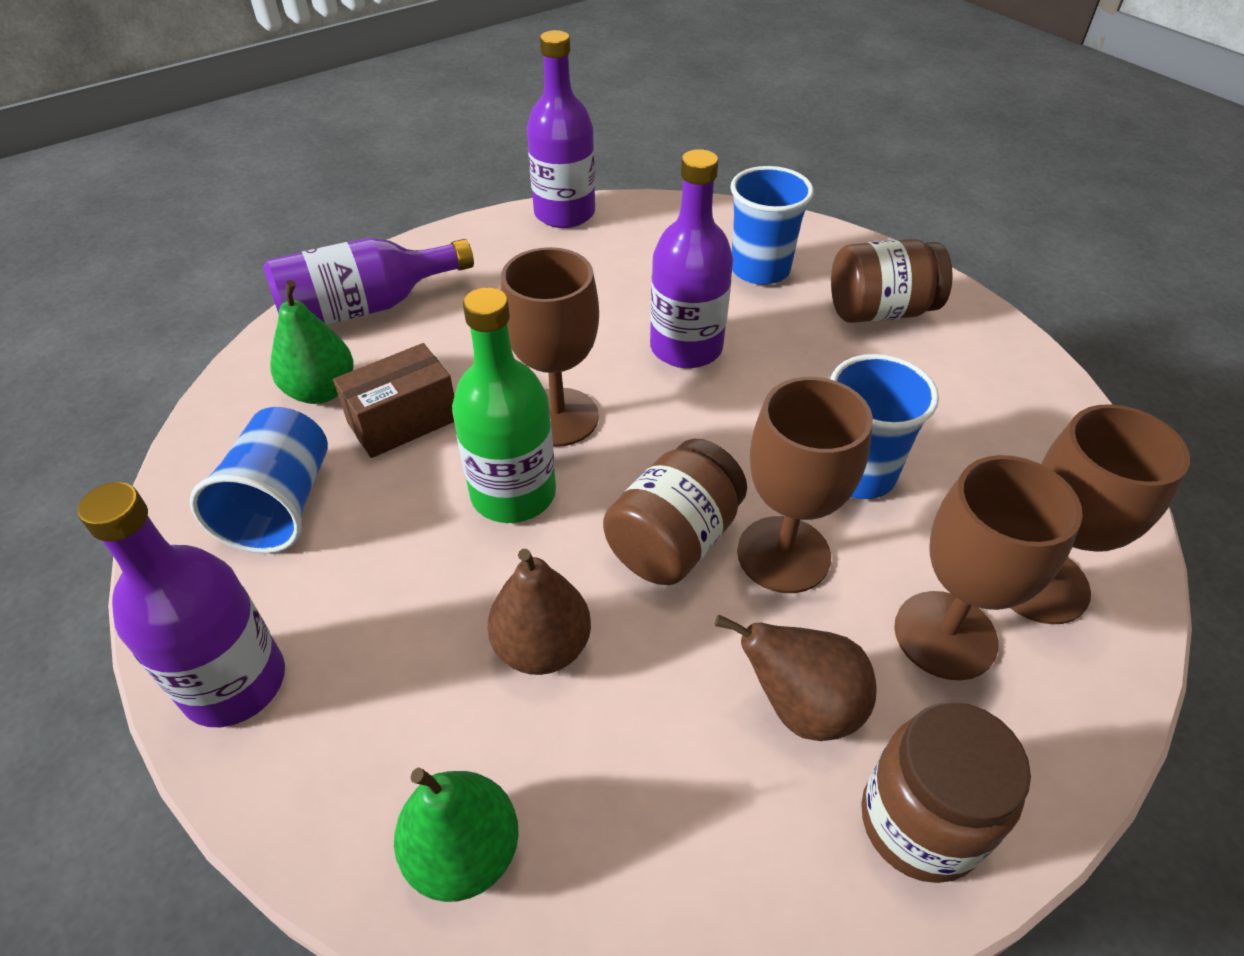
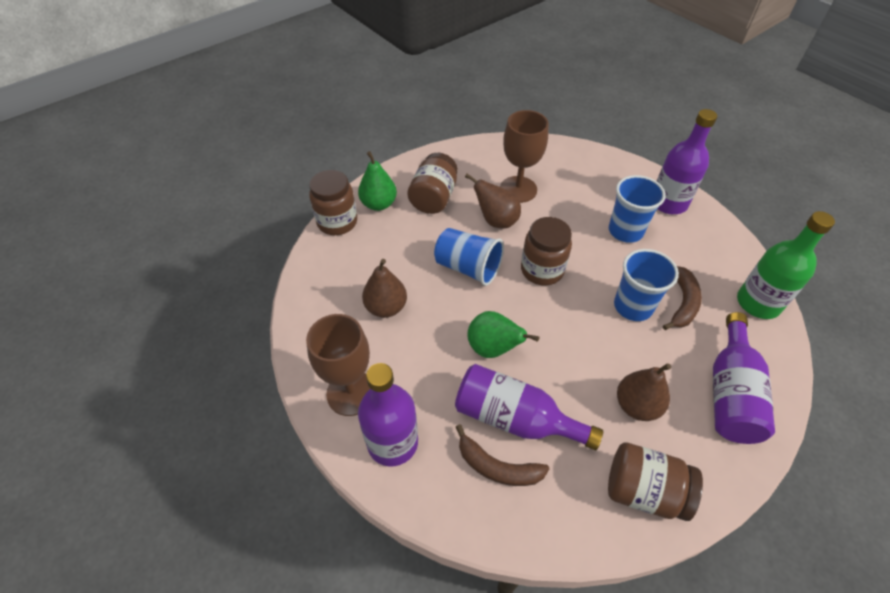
brown banana: none = 0 -> [456,424,549,486] [663,266,702,330] = 2
brown box: [333,343,454,458] = 1 -> none = 0
brown goblet: [501,247,599,447] [737,377,873,593] [894,455,1083,681] [1011,404,1190,624] = 4 -> [306,314,370,416] [500,110,549,203] = 2
brown jar: [603,439,747,585] [831,239,953,323] [861,702,1031,883] = 3 -> [309,170,357,235] [407,153,458,214] [521,217,572,285] [608,442,703,521] = 4
brown pear: [488,549,591,675] [715,614,876,741] = 2 -> [362,259,407,318] [465,174,521,229] [617,363,671,421] = 3

